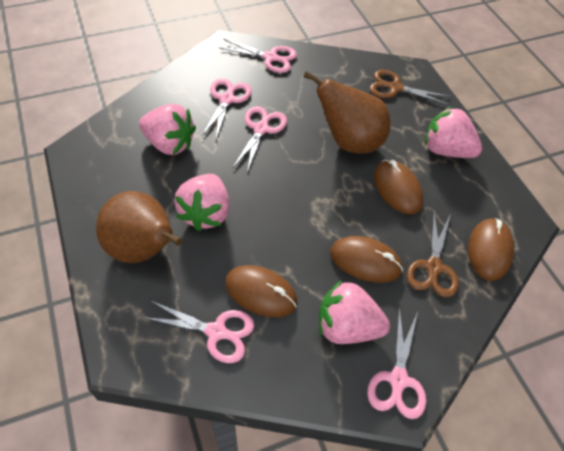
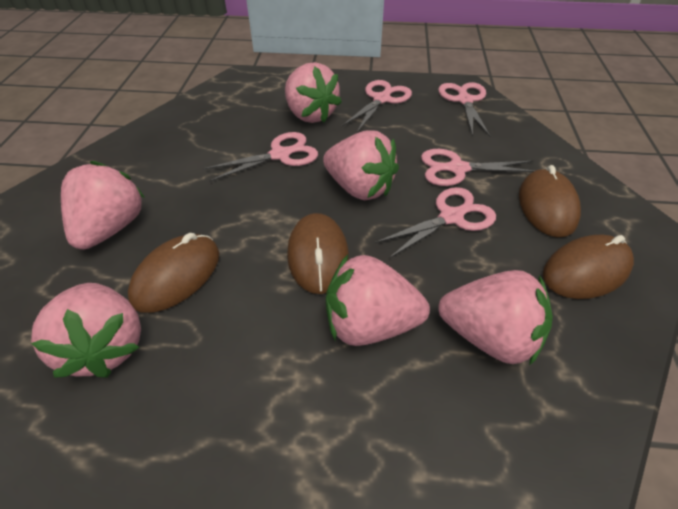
brown pear: [96,191,182,263] [303,71,391,153] = 2 -> none = 0
brown scissors: [369,70,451,105] [407,213,459,298] = 2 -> none = 0
pink strawberry: [139,104,196,155] [174,174,230,231] [319,280,390,344] [425,106,482,158] = 4 -> [31,283,141,378] [61,161,145,250] [285,62,342,123] [323,130,399,200] [326,255,430,346] [438,270,553,366] = 6

